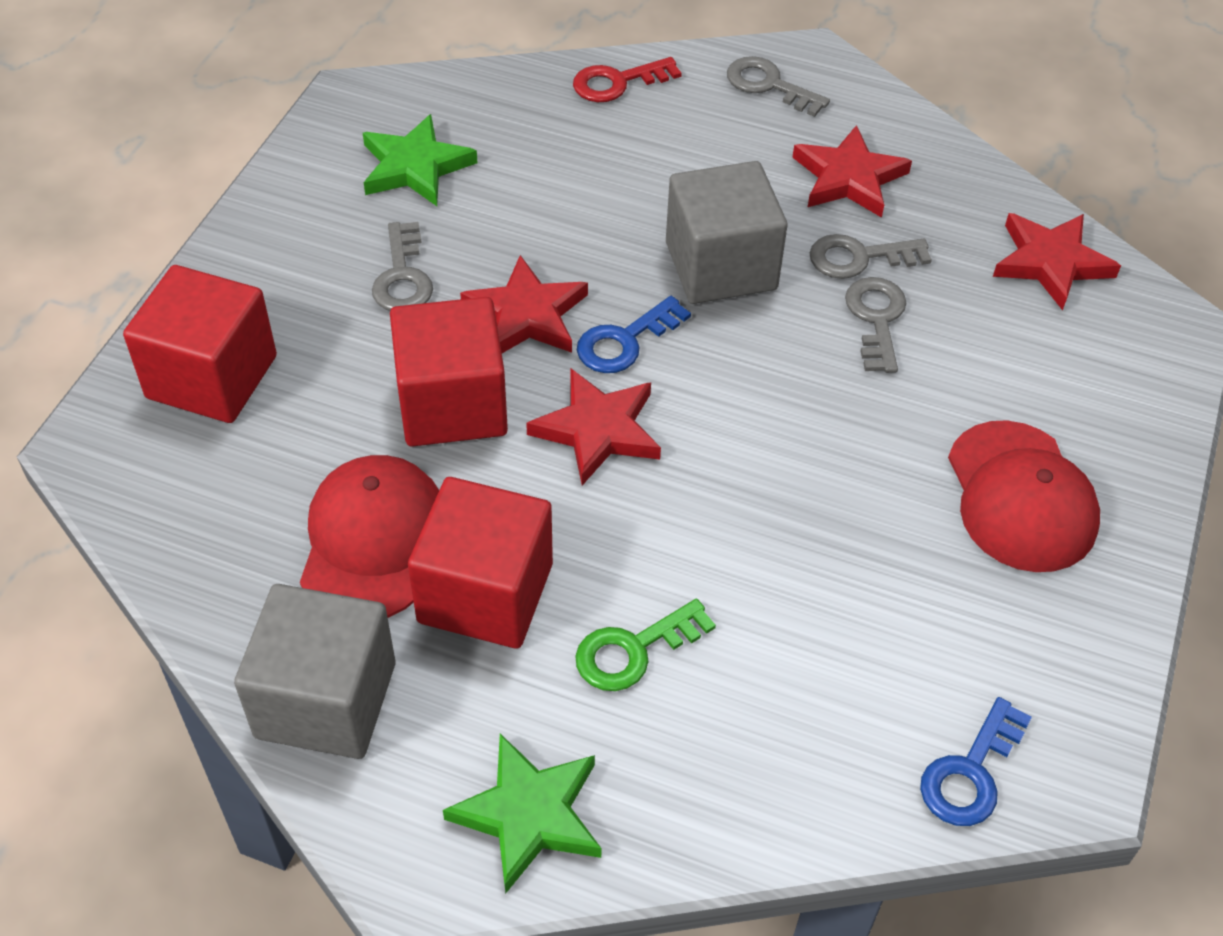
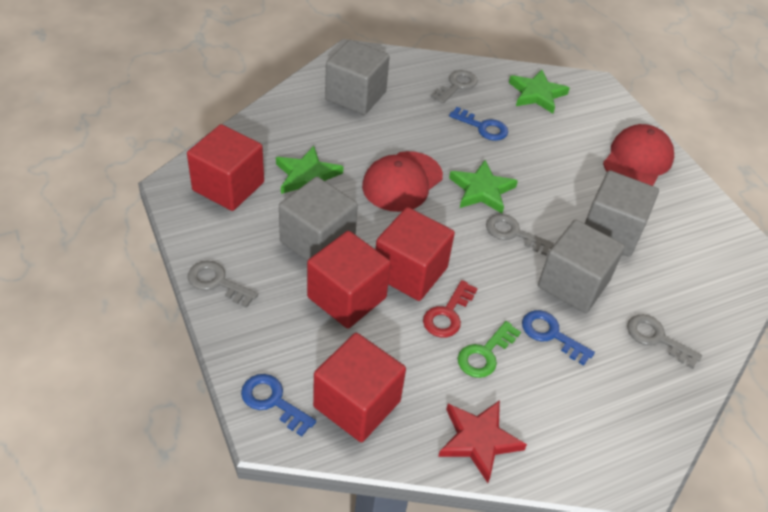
blue key: [577,296,691,373] [920,697,1032,826] = 2 -> [241,374,316,436] [449,107,508,141] [522,310,595,366] = 3
green star: [363,114,478,206] [443,734,602,894] = 2 -> [276,146,344,194] [449,160,518,214] [509,70,570,114] = 3
grey cube: [234,584,395,759] [666,161,788,304] = 2 -> [279,177,358,261] [325,40,390,115] [538,220,625,313] [585,170,659,257] = 4
red cube: [123,265,277,423] [390,297,508,447] [408,477,553,649] = 3 -> [187,124,264,211] [307,231,391,329] [313,333,406,442] [376,207,455,301] = 4
red star: [460,255,588,353] [526,368,661,485] [792,125,912,218] [993,213,1121,310] = 4 -> [438,400,527,483] = 1

